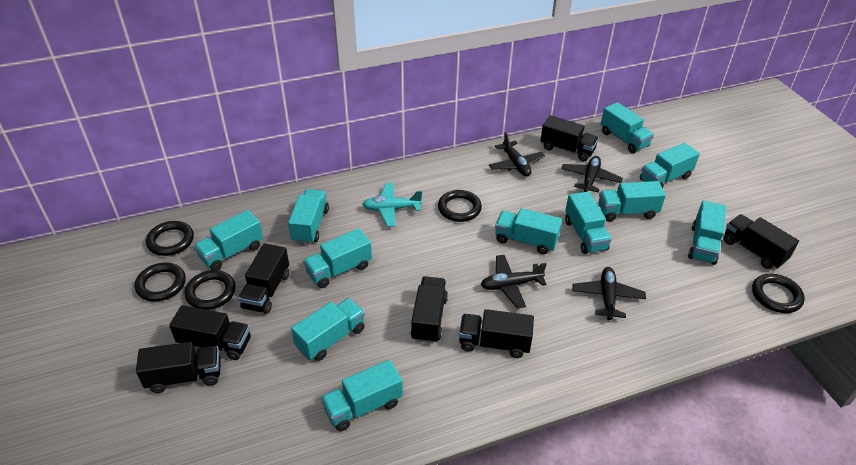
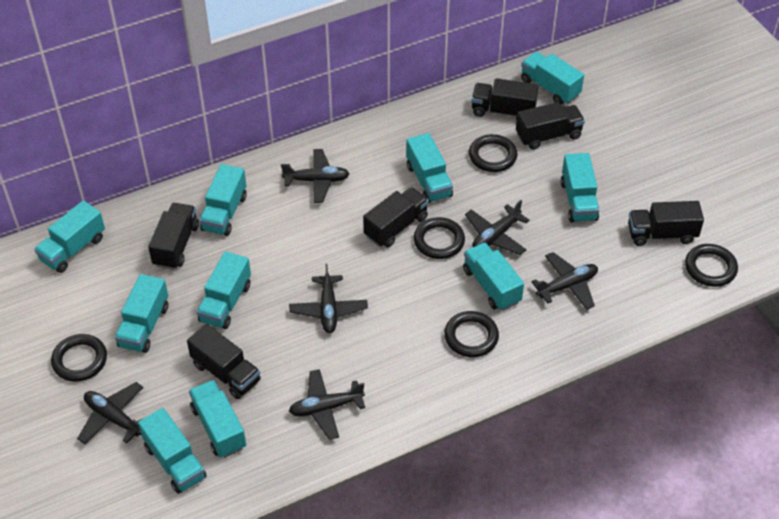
black plane: [481,255,547,309] [489,132,545,176] [561,156,623,193] [573,267,646,320] = 4 -> [77,382,144,444] [281,149,349,203] [289,264,368,333] [289,369,365,440] [465,200,529,255] [531,252,598,310] = 6
black truck: [136,342,221,393] [169,305,251,360] [238,243,289,314] [410,276,448,343] [459,309,534,358] [540,115,599,162] [724,214,799,269] = 7 -> [148,203,199,270] [187,324,261,399] [363,187,429,248] [471,78,539,120] [516,102,585,150] [628,201,704,246] = 6
turquoise plane: [362,183,422,227] = 1 -> none = 0
turquoise truck: [194,210,263,270] [288,189,329,244] [291,298,365,361] [303,228,372,288] [321,360,403,431] [495,208,562,254] [565,191,612,254] [599,181,666,221] [601,102,654,153] [640,143,700,188] [688,201,726,265] = 11 -> [34,201,105,273] [115,274,168,353] [138,408,207,494] [189,380,246,458] [197,251,251,329] [199,164,247,236] [406,133,453,203] [463,242,524,311] [521,52,584,105] [561,153,599,222] = 10

